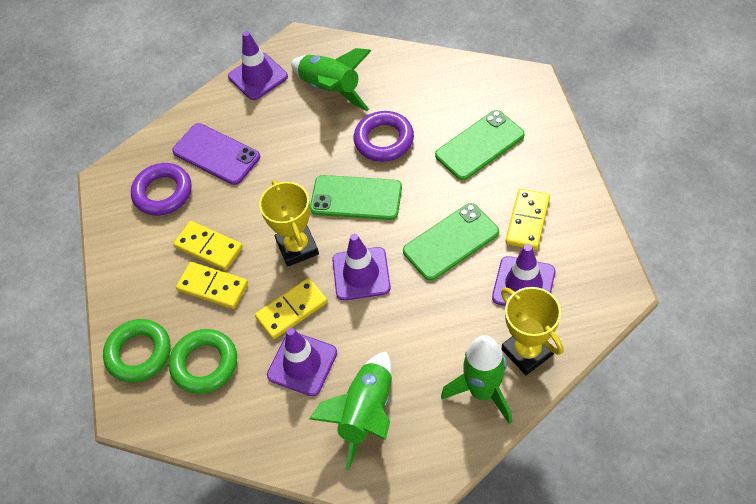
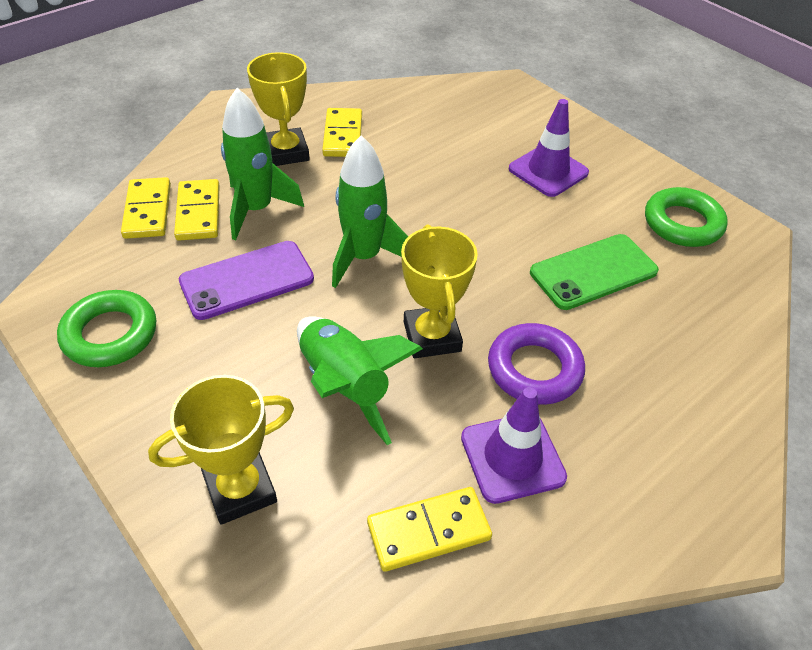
green phone: [310,175,402,220] [403,203,499,281] [435,110,525,180] = 3 -> [530,234,659,310] = 1
purple ring: [131,163,191,216] [354,111,414,162] = 2 -> [488,323,585,405] = 1
purple traffic cone: [228,31,288,100] [267,328,337,396] [332,234,391,301] [492,244,555,306] = 4 -> [461,387,567,504] [509,99,589,197] = 2
yellow trophy: [259,180,319,267] [501,287,563,375] = 2 -> [148,375,294,525] [247,52,310,166] [401,224,478,358] = 3

